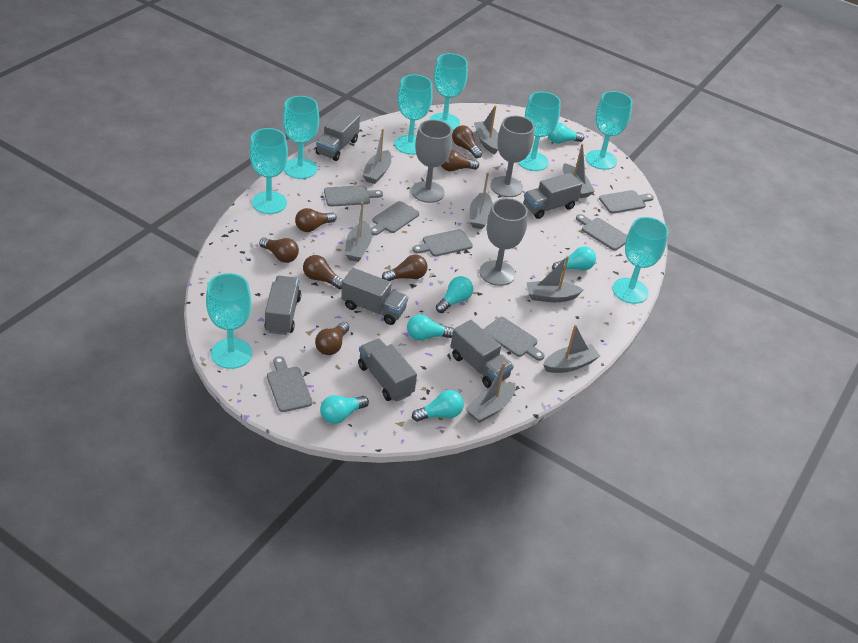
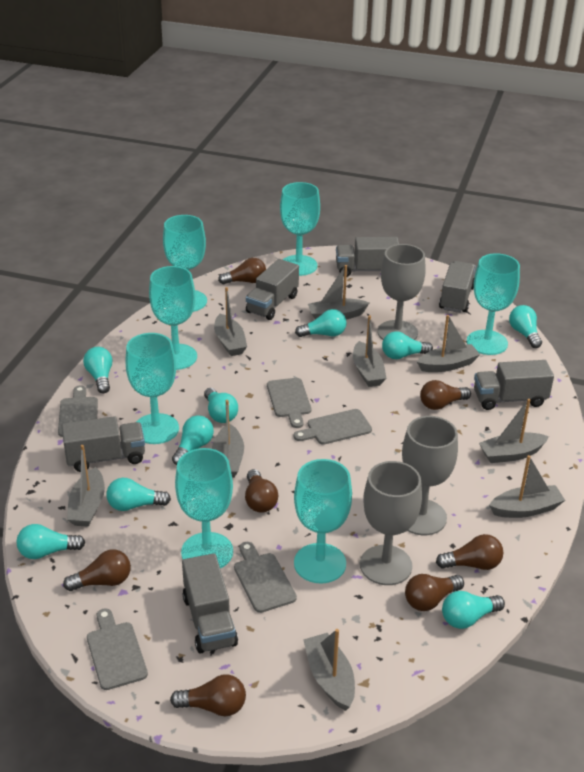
grey boat: [345,202,372,262] [362,129,391,184] [466,363,516,423] [470,172,493,229] [474,105,498,155] [526,256,584,302] [543,325,600,373] [563,144,595,198] = 8 -> [67,445,105,527] [212,400,244,478] [214,287,247,356] [303,629,355,711] [308,265,369,320] [353,315,387,387] [417,315,480,372] [479,399,549,463] [489,455,565,518] = 9
grey cutting board: [267,356,312,412] [324,185,383,207] [371,201,419,235] [412,229,473,256] [484,317,545,361] [576,214,627,251] [599,190,654,213] = 7 -> [58,385,98,437] [87,608,148,690] [234,542,297,613] [267,378,311,428] [294,409,372,445] = 5
turquoise goblet: [206,273,252,369] [249,128,288,214] [283,96,319,179] [394,74,433,155] [430,53,468,131] [517,92,561,171] [586,91,633,170] [612,217,668,304] = 8 -> [125,333,179,444] [149,266,197,370] [163,215,207,312] [175,448,233,569] [280,182,320,276] [294,459,352,584] [467,253,520,355] = 7
turquoise light bulb: [320,395,369,424] [407,314,454,341] [412,390,464,422] [436,276,473,313] [548,123,584,144] [552,247,596,270] = 6 -> [16,524,85,559] [83,347,113,393] [107,478,171,511] [172,415,214,465] [204,388,238,423] [295,309,347,337] [382,331,433,359] [442,591,505,629] [509,305,542,348] = 9

